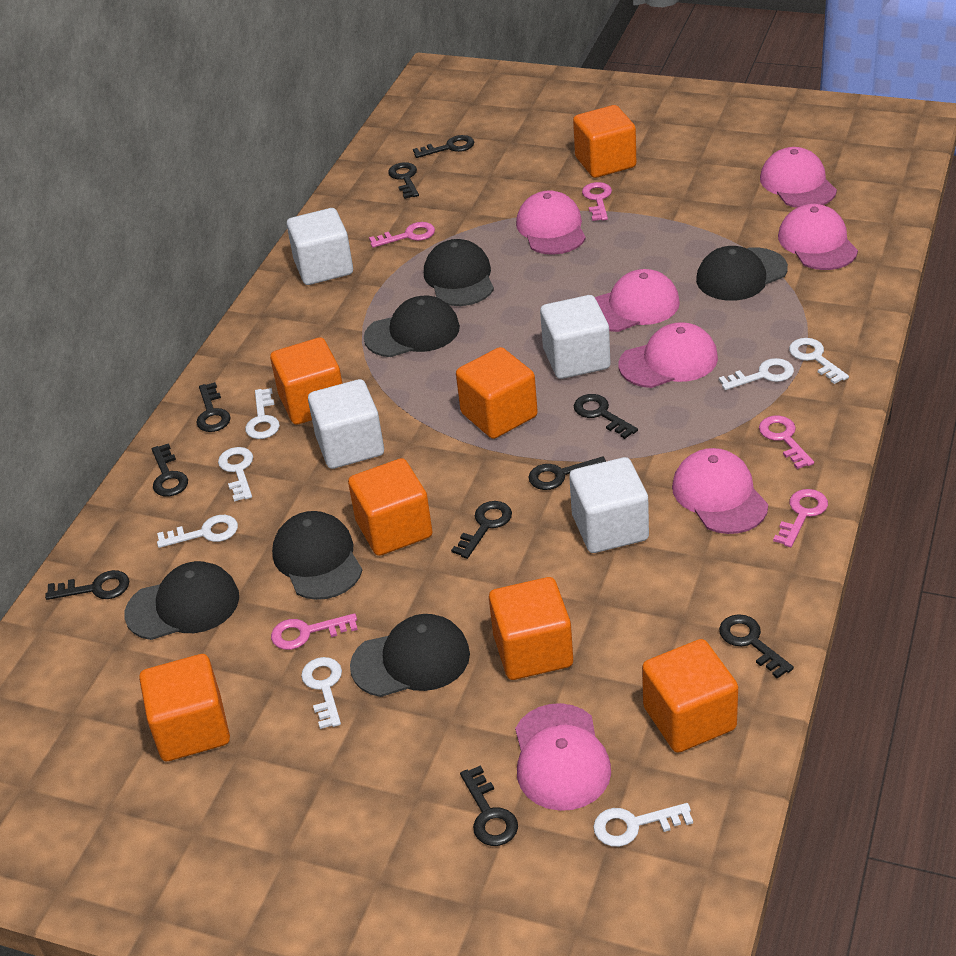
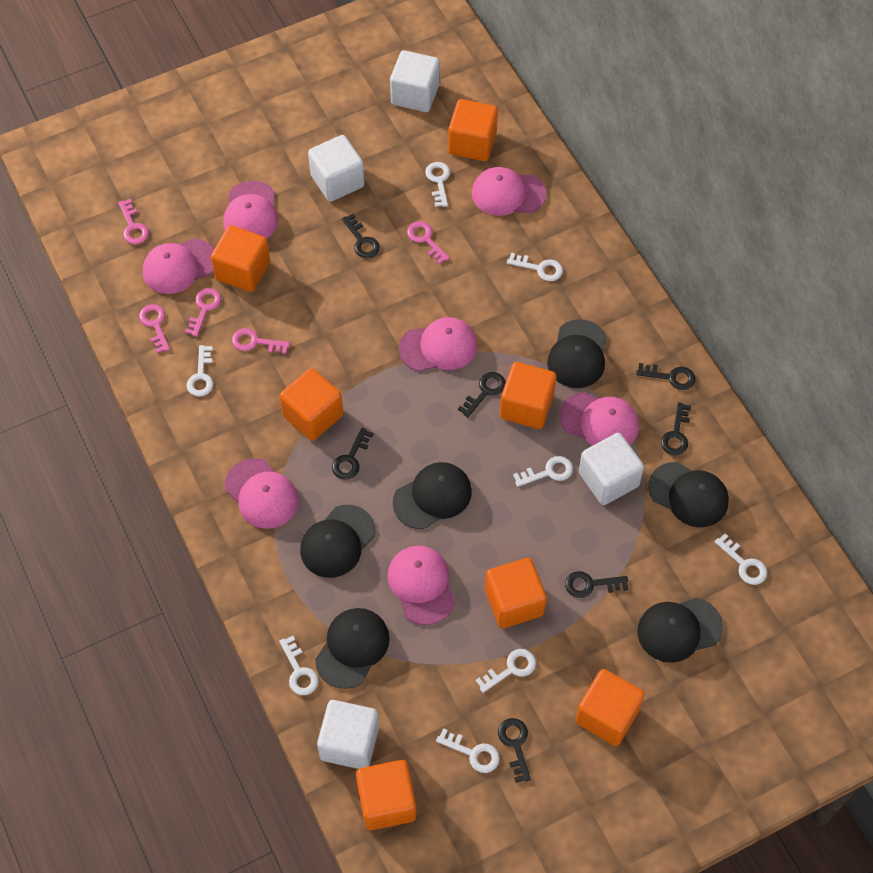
black key: [45,570,129,600] [152,443,188,497] [196,382,231,432] [388,162,419,199] [413,135,474,158] [451,501,512,559] [460,765,518,846] [528,456,606,490] [574,394,638,439] [719,614,794,679] = 10 -> [332,428,374,480] [342,214,380,258] [458,372,506,417] [498,718,531,783] [565,571,628,598] [636,363,696,390] [661,402,691,455] = 7
white key: [157,515,238,548] [218,447,253,501] [245,388,280,439] [301,657,342,729] [593,803,693,847] [719,358,794,390] [789,338,849,384] = 7 -> [187,345,213,397] [279,636,319,695] [425,162,450,207] [436,728,500,773] [475,649,536,693] [507,253,563,281] [513,456,573,487] [715,533,767,585] = 8

